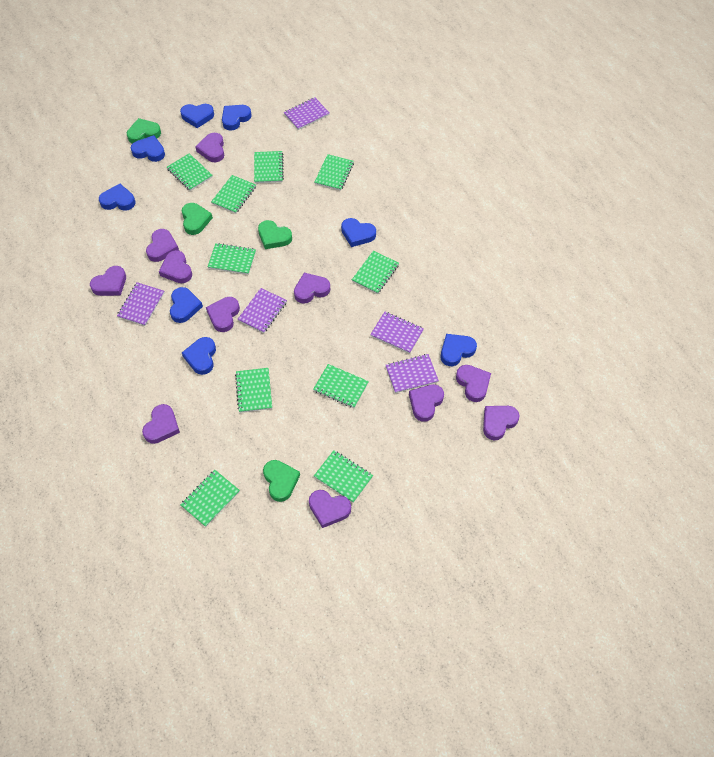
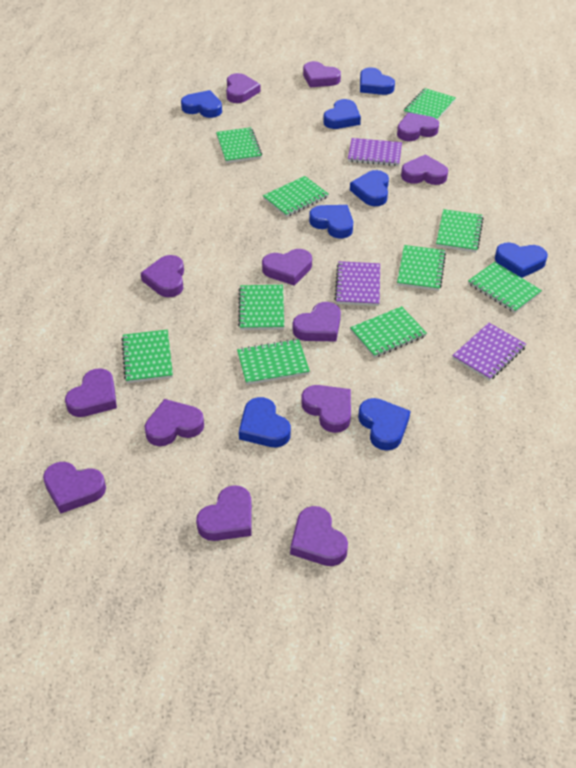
green heart: [127,118,161,144] [182,203,213,235] [258,220,292,249] [263,460,300,502] = 4 -> none = 0
purple heart: [90,266,126,296] [142,404,180,444] [146,229,179,262] [159,250,192,283] [195,133,224,162] [206,297,240,332] [294,273,330,304] [309,490,351,528] [409,384,444,422] [456,365,491,402] [483,406,520,440] = 11 -> [43,462,106,513] [65,368,117,417] [141,255,184,297] [145,399,204,446] [196,485,252,541] [226,73,261,103] [262,249,312,286] [290,506,348,566] [293,302,341,341] [301,385,351,433] [303,61,341,87] [397,112,439,141] [401,154,448,185] = 13
purple notebook: [117,282,165,326] [237,288,287,333] [284,97,329,130] [370,312,424,354] [386,354,439,393] = 5 -> [334,261,380,306] [348,138,402,166] [452,323,526,381] = 3

